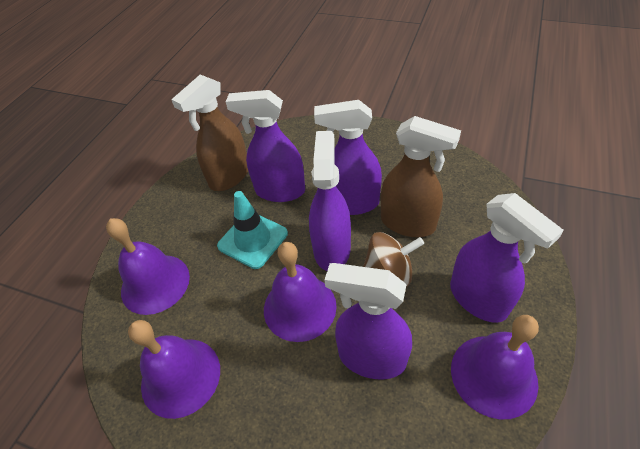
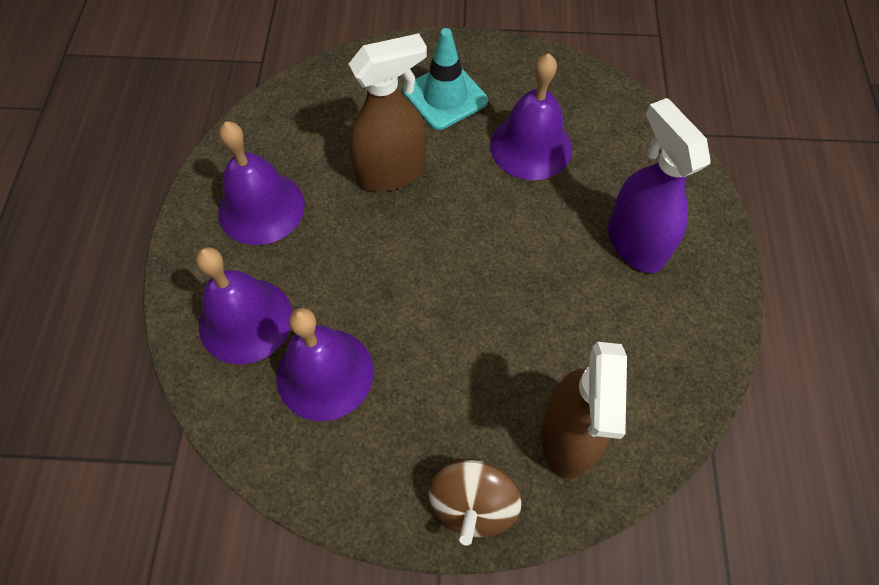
purple spray bottle: [226,90,305,202] [309,131,351,271] [314,100,382,215] [325,263,412,379] [450,193,564,323] = 5 -> [608,98,710,273] = 1

